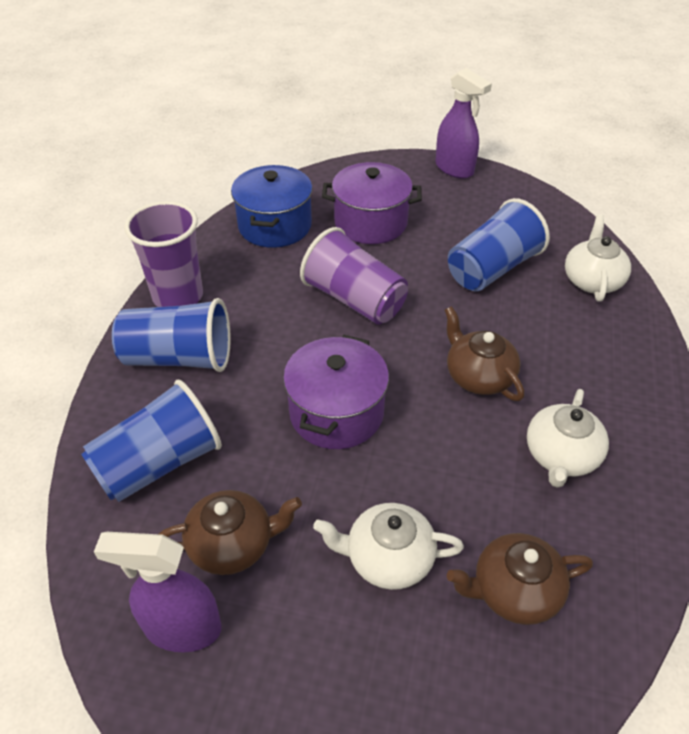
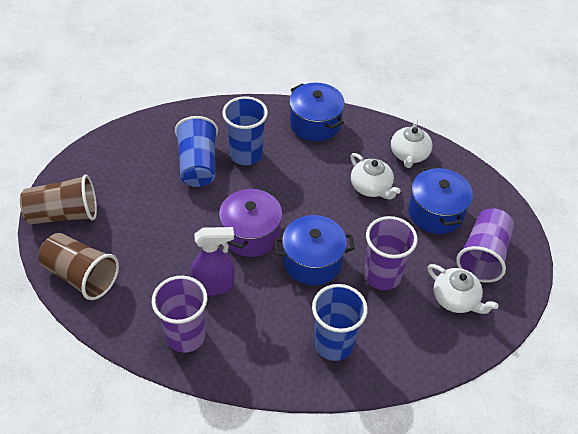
blue pot: [231,165,313,248] = 1 -> [274,215,355,285] [289,83,345,141] [409,166,473,234] = 3
brown cup: none = 0 -> [20,174,97,224] [38,233,119,300] = 2
brown teapot: [159,490,302,575] [445,306,524,401] [447,533,593,625] = 3 -> none = 0
purple cup: [124,201,203,307] [300,227,408,325] = 2 -> [152,276,207,353] [364,216,418,290] [457,208,514,283] = 3
purple pot: [283,335,389,449] [322,162,422,244] = 2 -> [219,187,282,257] = 1
purple spray bottle: [94,532,222,652] [435,68,492,179] = 2 -> [191,227,234,296] = 1

